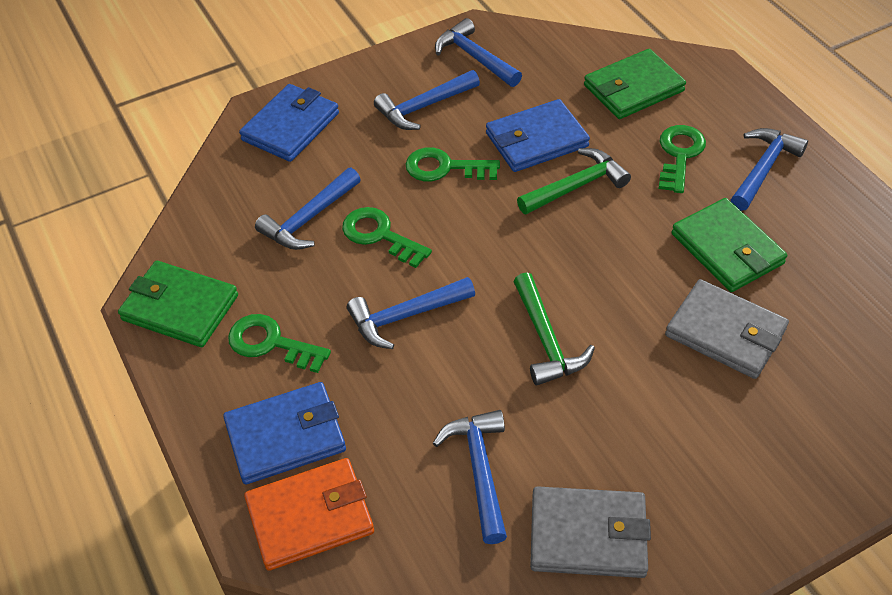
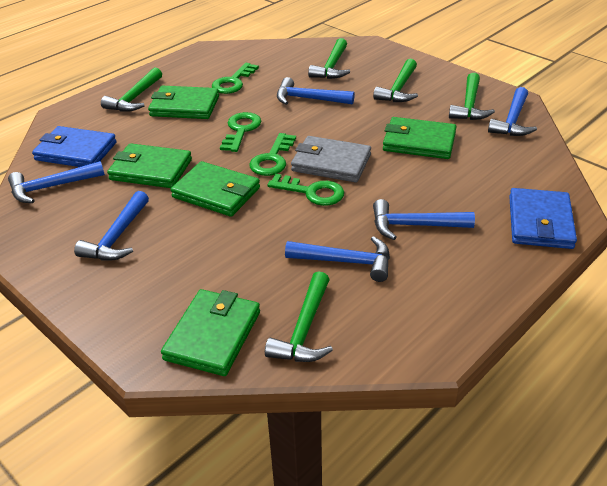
blue wallet: [223,382,346,485] [239,84,339,162] [486,99,590,172] = 3 -> [32,126,117,167] [509,188,577,249] = 2
green hammer: [513,272,595,385] [517,148,631,214] = 2 -> [101,67,162,112] [265,271,333,362] [308,38,350,79] [373,59,418,102] [449,73,495,120] = 5
green wallet: [118,261,238,347] [584,49,686,119] [671,198,787,292] = 3 -> [107,143,192,188] [148,86,219,119] [161,289,260,376] [171,161,260,217] [383,117,456,159] = 5
grey wallet: [530,486,651,578] [665,279,789,379] = 2 -> [291,136,371,183] = 1
orange wallet: [244,458,374,571] = 1 -> none = 0

